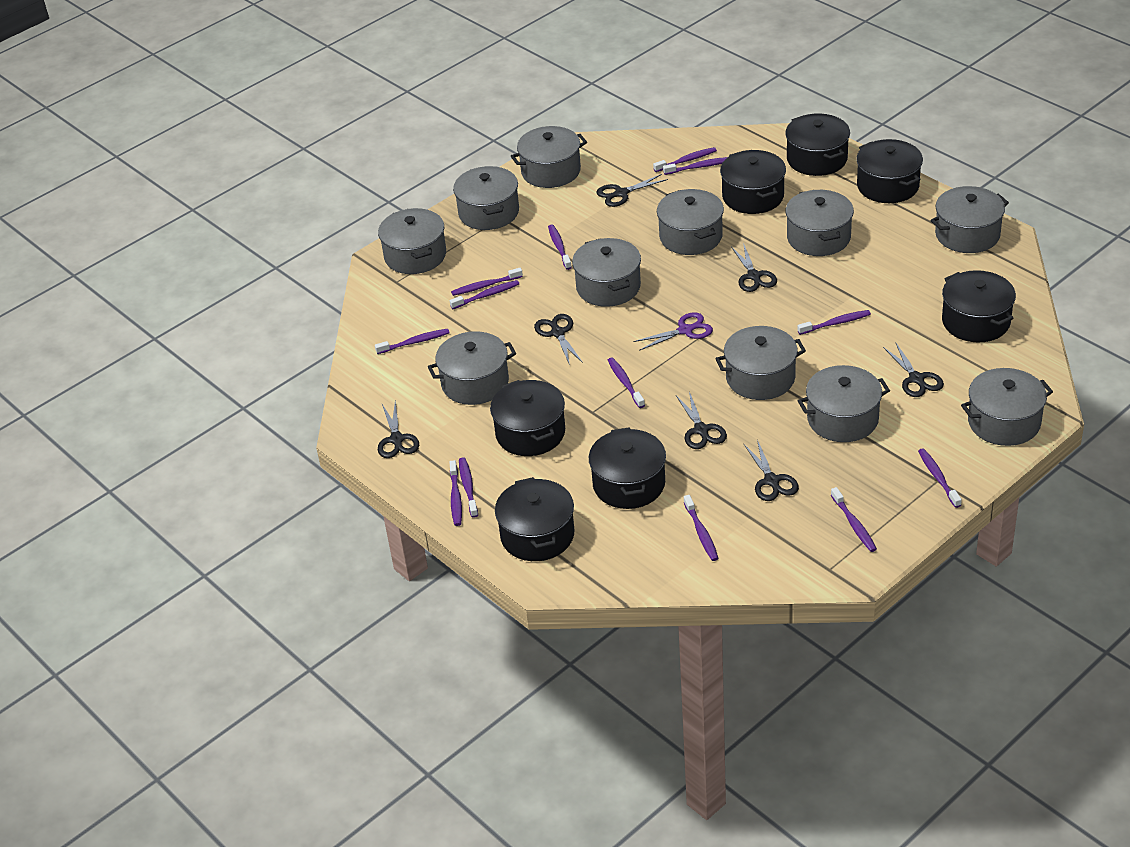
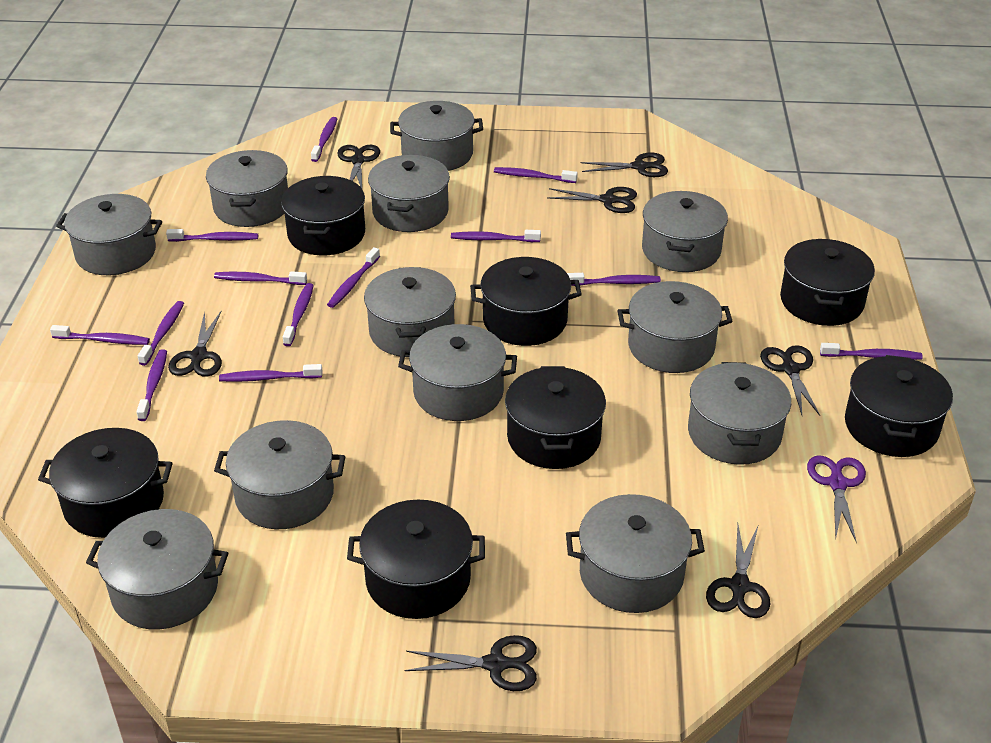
grey pot: [378,208,446,274] [428,331,516,405] [453,166,519,230] [511,126,587,188] [572,238,641,307] [657,189,724,255] [715,326,806,400] [786,190,854,256] [798,365,890,442] [930,186,1009,253] [961,368,1053,446] = 11 -> [56,194,162,275] [86,509,228,629] [206,150,288,227] [214,420,346,529] [364,267,456,357] [368,155,450,232] [390,101,483,171] [398,324,517,421] [566,494,705,613] [617,281,733,373] [642,191,728,272] [688,362,791,465] = 12

